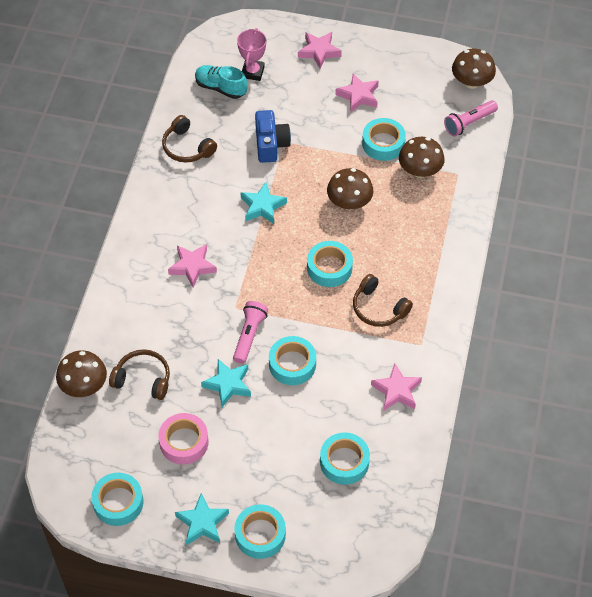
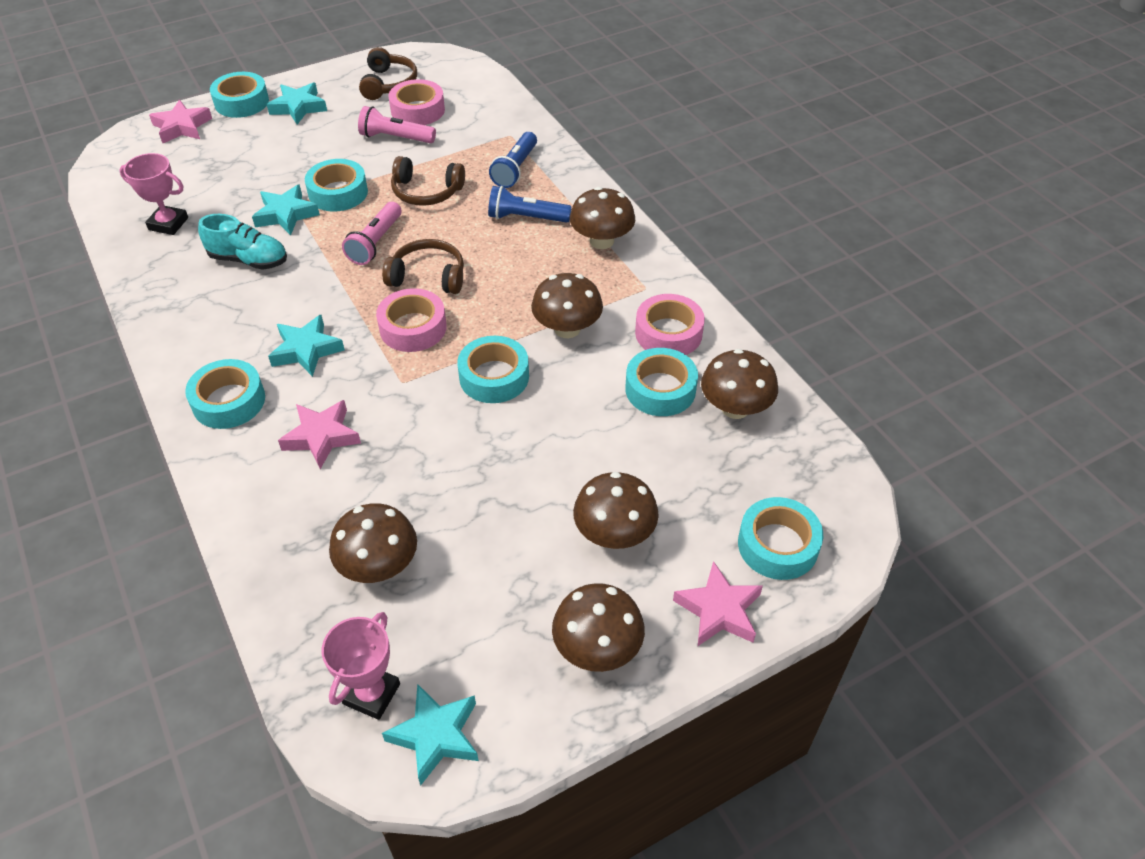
blue camera: [255,110,291,163] = 1 -> none = 0
blue flashlight: none = 0 -> [488,186,572,223] [489,132,537,188] = 2
brown mushroom: [56,350,107,397] [327,168,373,210] [399,137,445,178] [452,49,496,89] = 4 -> [329,503,417,583] [531,273,603,338] [552,583,645,672] [570,187,635,249] [573,472,659,549] [701,349,778,419] = 6
pink star: [168,244,217,287] [298,32,342,69] [335,73,379,112] [371,363,422,411] = 4 -> [149,100,212,143] [278,400,361,469] [673,561,763,646] = 3
pink tape: [158,413,209,465] = 1 -> [376,288,447,352] [389,79,445,125] [635,294,705,355] = 3
pink trophy: [237,28,266,81] = 1 -> [119,153,188,235] [322,612,400,720] = 2
turquoise star: [175,493,229,545] [201,359,251,407] [240,182,287,224] = 3 -> [252,184,320,235] [267,83,327,124] [268,315,345,377] [382,684,479,786] = 4

